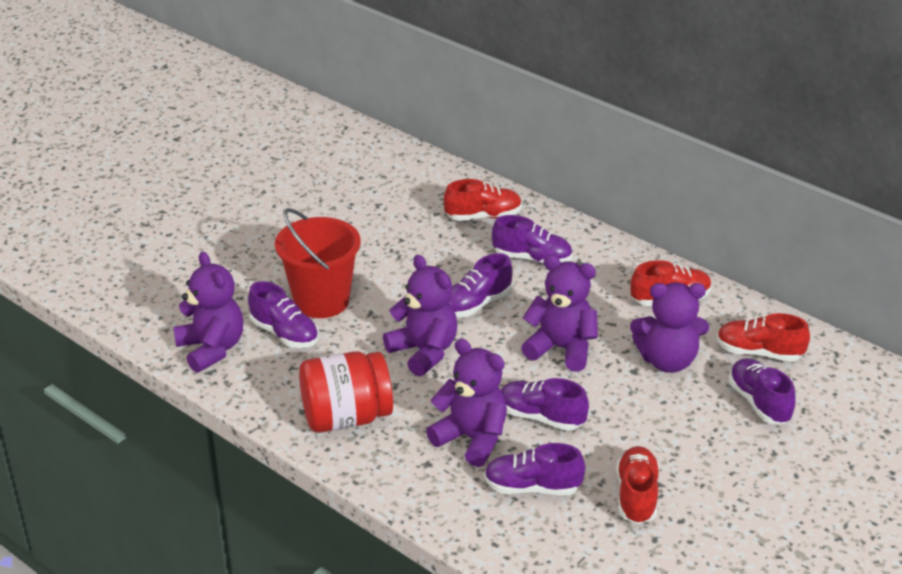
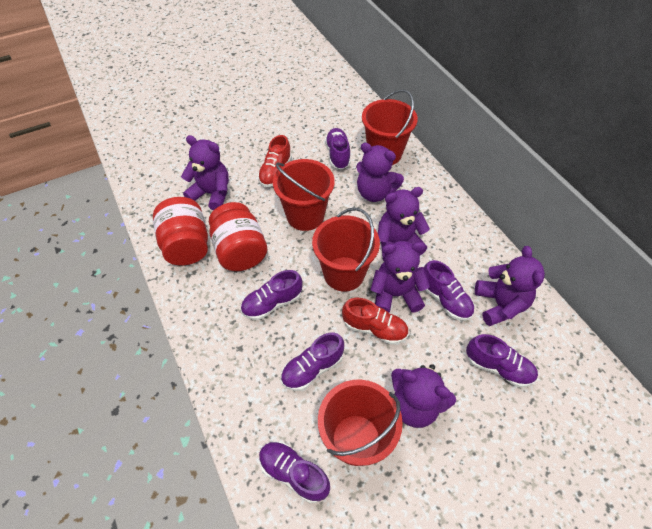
purple teddy bear: [173,252,243,373] [383,255,457,377] [426,339,507,467] [521,255,598,372] [630,282,709,373] = 5 -> [181,135,229,211] [356,143,404,202] [370,241,430,313] [378,187,430,261] [391,364,456,428] [475,246,545,326] = 6
red bucket: [275,208,361,318] = 1 -> [273,159,335,231] [312,207,380,292] [318,379,403,466] [362,90,418,165] = 4
red jar: [299,351,393,433] = 1 -> [153,197,208,266] [209,202,267,271] = 2
red shoe: [444,179,522,221] [616,446,660,524] [630,260,712,306] [717,313,810,362] = 4 -> [258,135,292,187] [342,298,409,345] = 2

